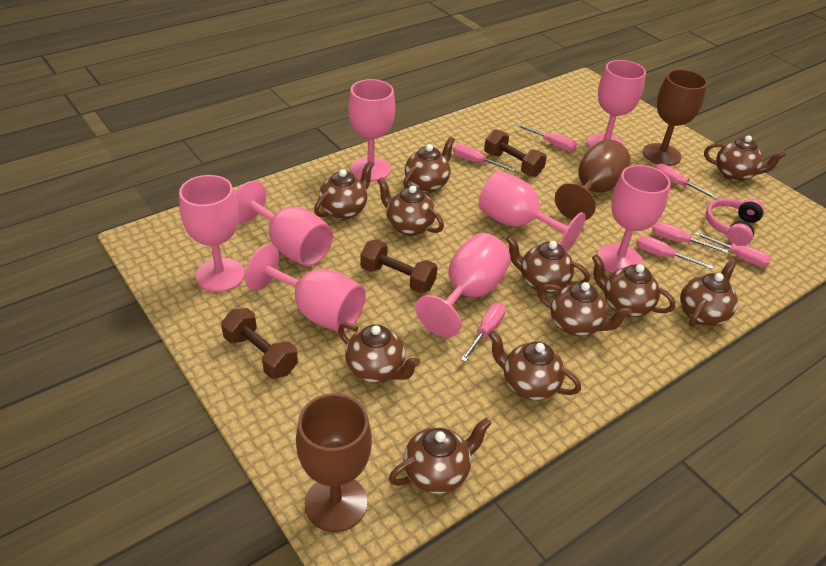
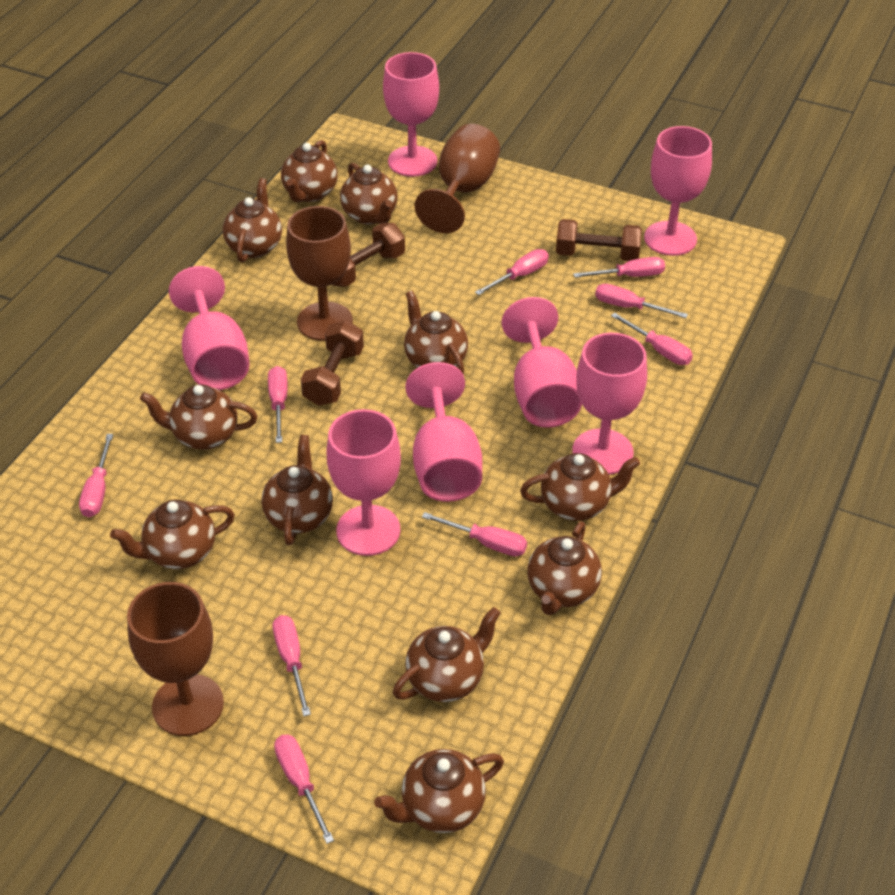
pink goblet: [179,175,245,292] [235,181,333,266] [245,244,366,332] [348,79,395,181] [415,233,511,337] [478,171,586,252] [587,60,646,148] [597,165,670,273] = 8 -> [169,266,250,390] [326,409,401,556] [383,52,439,177] [405,362,482,502] [502,297,582,428] [572,333,647,475] [644,126,712,256] = 7
pink headphones: [706,198,765,246] = 1 -> none = 0
pink screwdriver: [453,144,516,172] [461,303,506,362] [517,124,577,151] [636,235,714,269] [652,222,729,253] [655,164,718,199] [694,232,771,267] = 7 -> [79,434,113,517] [268,366,287,443] [273,615,311,716] [274,734,334,844] [422,512,527,556] [475,249,549,295] [573,257,665,278] [595,284,688,318] [611,313,693,365] = 9

